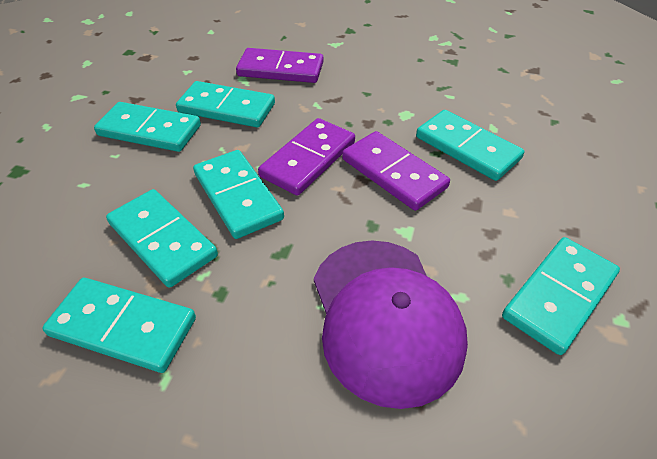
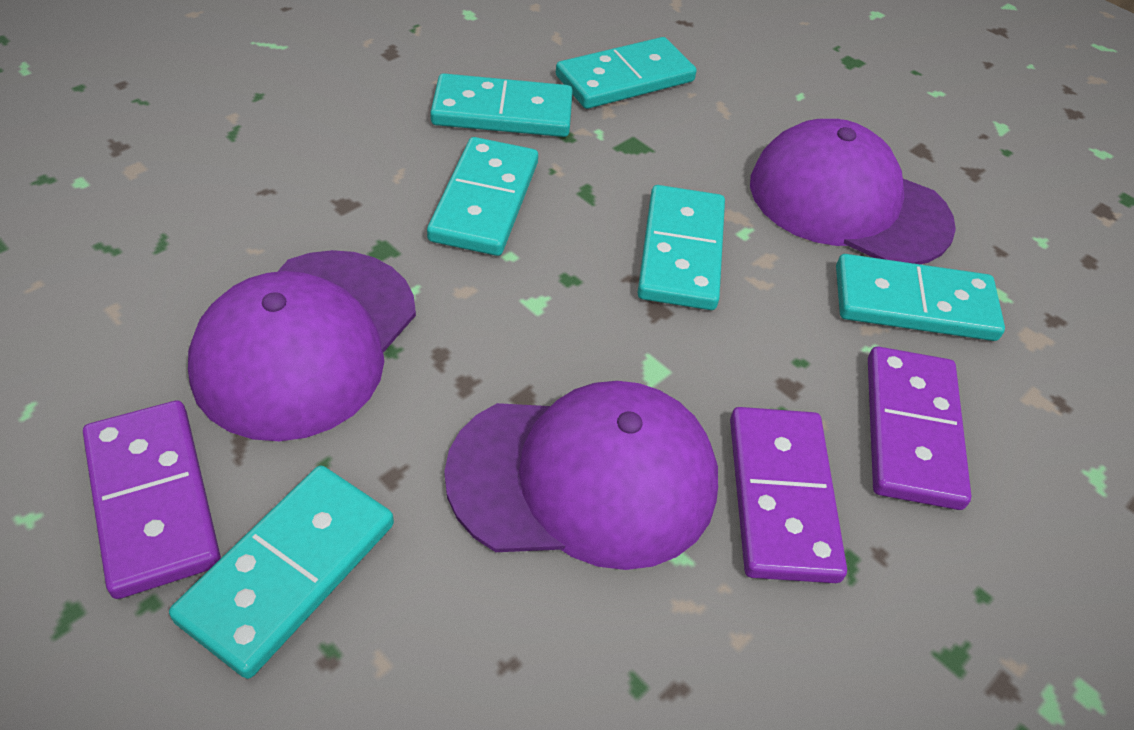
purple cap: [314,240,468,409] = 1 -> [188,250,416,441] [444,381,718,570] [750,119,956,264] = 3
turquoise domino: [42,278,196,373] [94,102,201,152] [106,189,218,288] [176,81,275,127] [193,150,284,239] [416,110,525,181] [502,237,620,355] = 7 -> [169,465,394,679] [427,137,538,256] [430,73,573,137] [556,37,697,109] [637,185,725,310] [836,254,1005,341] = 6

